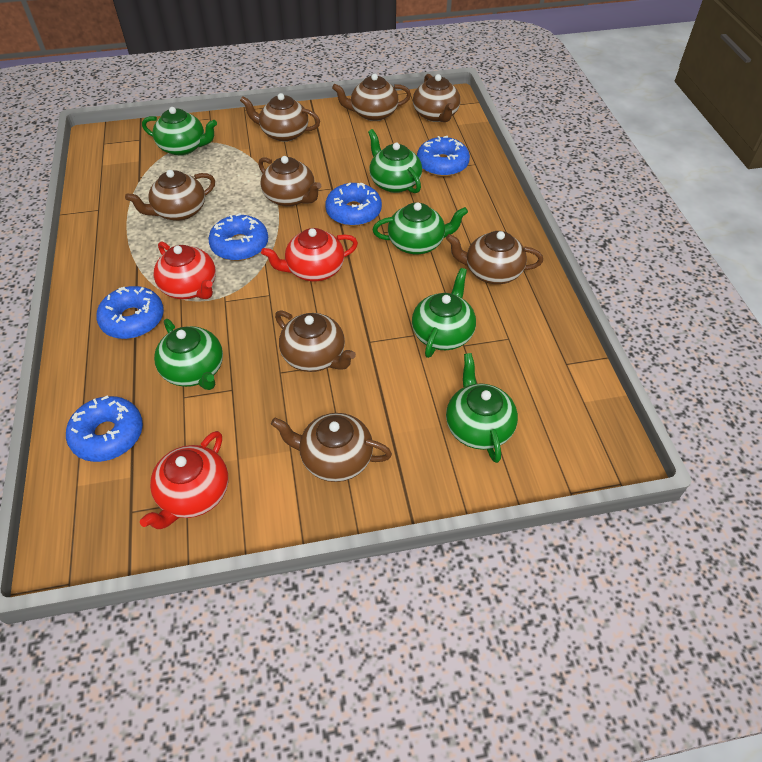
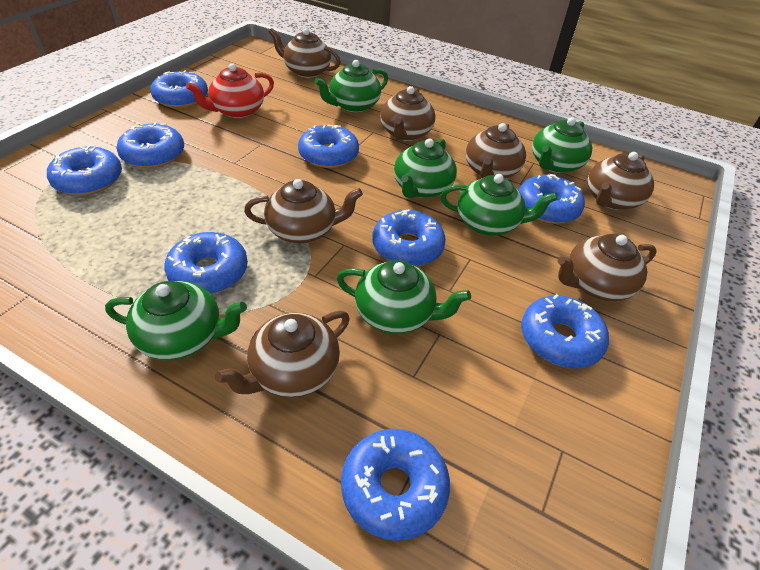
blue donut: [66,396,143,462] [96,286,164,339] [208,213,268,261] [325,183,382,226] [417,136,470,177] = 5 -> [47,146,122,196] [117,122,184,168] [150,70,208,108] [164,232,248,294] [298,125,359,168] [341,429,450,541] [372,209,446,266] [518,174,585,224] [521,294,609,368] = 9
brown teapot: [125,170,215,221] [240,93,320,142] [258,156,321,207] [271,413,392,482] [275,310,356,372] [332,73,411,121] [413,74,460,122] [446,231,543,284] = 8 -> [215,311,350,398] [244,179,363,243] [269,28,341,78] [380,86,436,141] [466,123,526,178] [558,234,657,301] [587,152,654,210] = 7
red teapot: [140,431,228,529] [154,241,216,299] [261,228,358,281] = 3 -> [186,63,274,118] = 1

